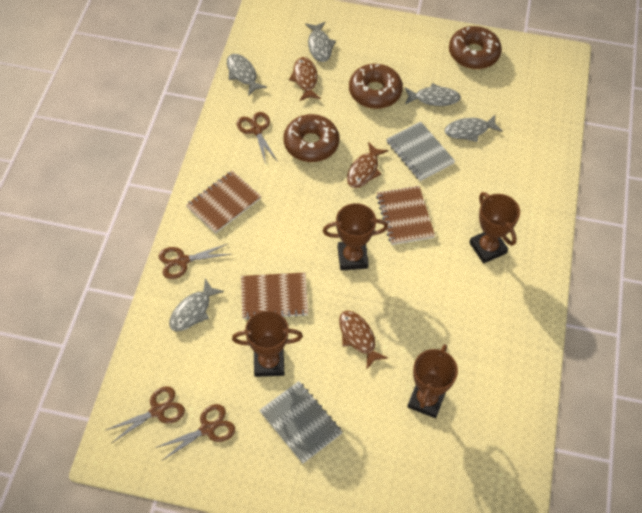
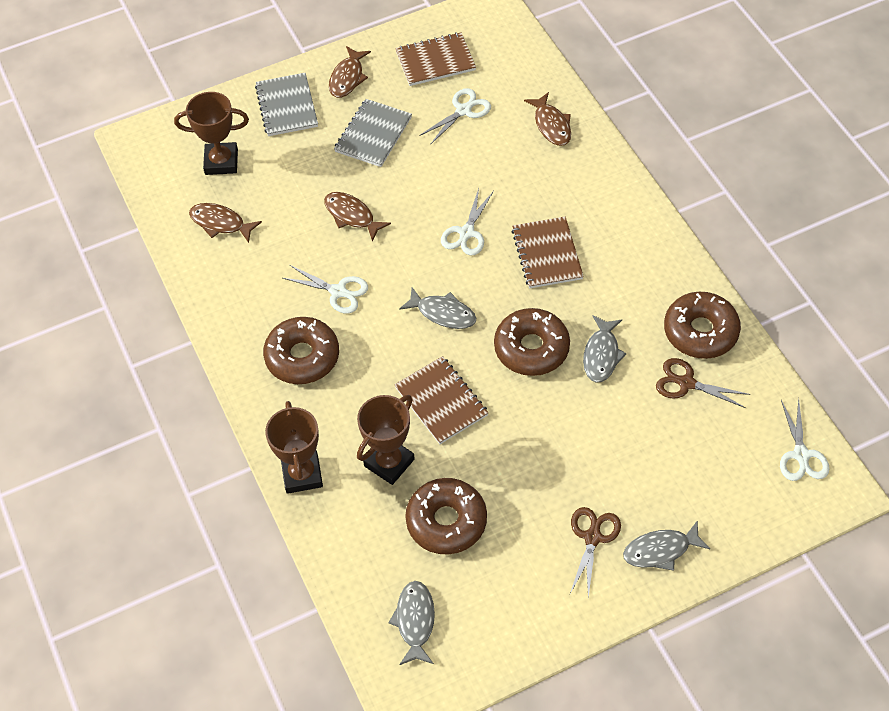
brown donut: [283,114,339,162] [349,64,403,109] [449,26,502,69] = 3 -> [263,317,339,384] [405,478,487,554] [494,308,570,376] [664,292,741,359] = 4
brown fish: [289,57,321,101] [339,311,388,370] [347,142,388,188] = 3 -> [189,203,262,243] [324,192,391,242] [329,46,371,98] [524,92,571,146] = 4
brown scissors: [106,386,185,443] [155,404,235,461] [158,243,231,279] [237,112,278,164] = 4 -> [570,507,621,598] [656,358,750,408] = 2
brown trophy: [232,311,303,377] [323,203,388,270] [407,344,458,418] [469,192,520,263] = 4 -> [174,92,249,175] [265,401,323,494] [357,395,415,485] = 3
grey fish: [169,279,224,332] [227,54,267,96] [305,22,336,62] [405,83,461,106] [445,115,502,142] = 5 -> [388,581,435,665] [399,287,476,329] [583,315,626,383] [623,520,710,571] = 4
white scissors: none = 0 -> [283,265,368,314] [419,88,491,145] [441,188,494,256] [780,398,830,481] = 4

